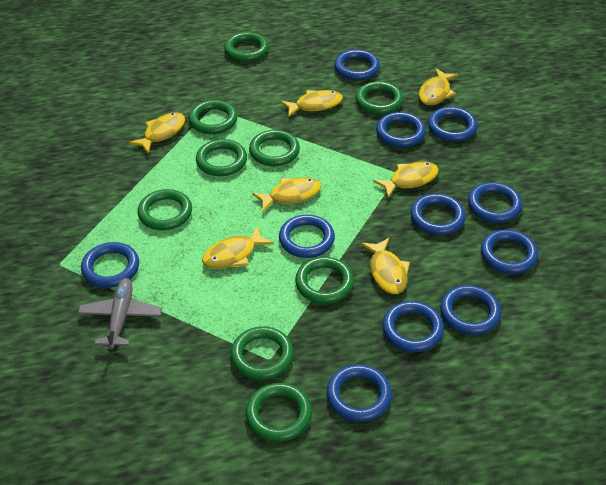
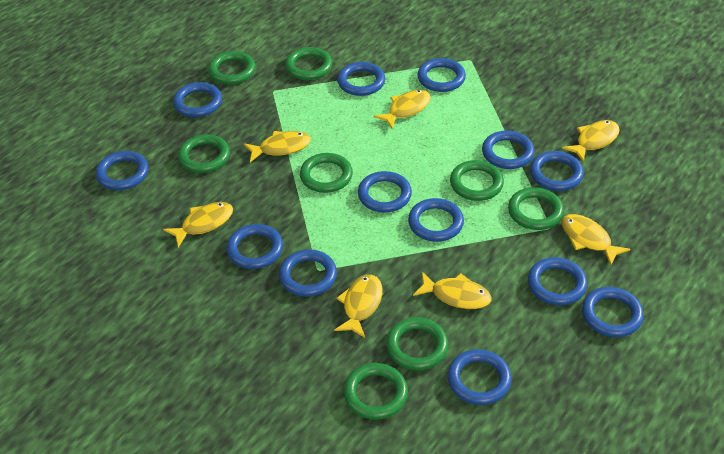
blue ring: [81,242,139,288] [279,215,335,258] [326,365,392,422] [334,50,380,80] [376,112,426,147] [382,301,444,352] [411,194,466,235] [428,107,478,142] [440,285,501,335] [468,182,522,223] [481,229,538,274] = 11 -> [95,151,149,190] [173,82,222,117] [226,224,283,269] [279,249,337,297] [337,62,385,96] [358,171,412,213] [408,198,464,242] [417,58,466,92] [447,349,512,405] [482,131,535,169] [528,257,587,305] [530,151,584,191] [582,287,644,337] = 13
green ring: [138,189,192,230] [189,100,238,134] [196,139,247,176] [224,32,269,62] [231,326,294,380] [246,383,312,442] [249,130,300,166] [295,257,354,304] [356,81,403,114] = 9 -> [178,134,230,173] [208,51,256,84] [285,47,332,80] [300,153,353,193] [343,363,408,420] [386,317,448,370] [450,160,504,201] [508,187,564,230] = 8
grey plane: [78,278,162,349] = 1 -> none = 0

